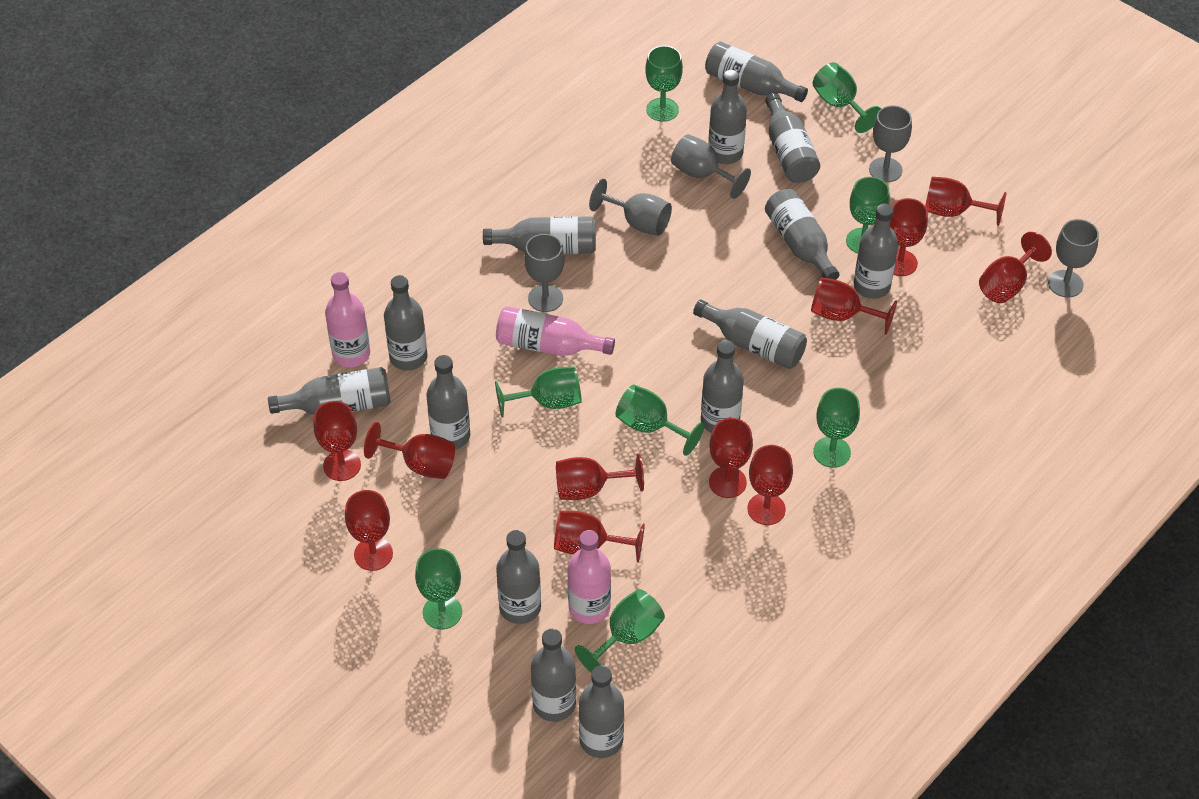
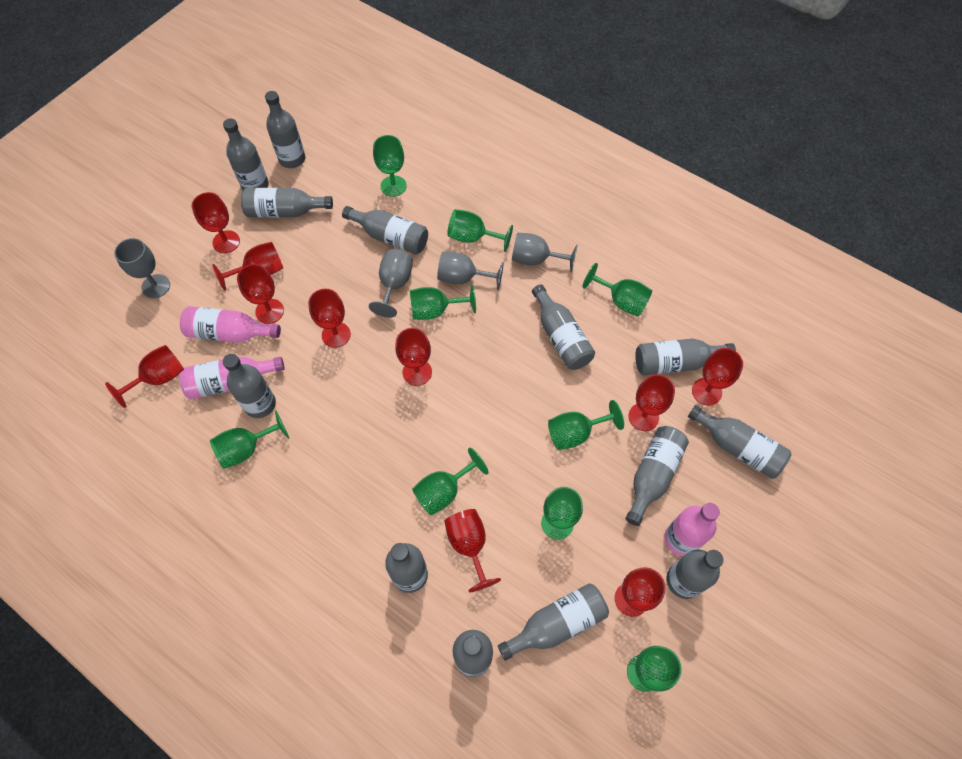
green goblet: [415,548,462,629] [495,366,582,417] [575,589,665,673] [615,385,705,456] [645,46,683,122] [813,63,881,133] [813,388,860,468] [846,177,890,253] = 8 -> [210,410,289,469] [373,135,407,197] [410,284,476,320] [412,448,489,516] [447,209,513,252] [541,487,583,540] [548,400,624,450] [582,263,652,316] [627,646,682,692] = 9
grey bottle: [268,367,391,415] [384,275,428,370] [426,355,470,449] [483,216,596,254] [496,530,541,624] [531,629,576,722] [579,666,624,758] [693,300,807,369] [701,340,744,433] [705,42,808,102] [708,70,747,164] [765,93,820,183] [765,189,840,280] [854,204,898,299] = 14 -> [223,119,269,190] [223,354,276,418] [241,188,333,217] [265,91,305,168] [342,206,428,255] [385,543,428,593] [453,630,493,677] [498,583,609,661] [532,284,595,370] [625,426,689,526] [635,338,736,375] [666,550,724,599] [688,405,791,479] = 13
grey goblet: [524,234,565,312] [589,178,672,236] [671,134,751,199] [869,105,912,182] [1048,219,1099,297] = 5 -> [114,238,170,298] [369,249,413,318] [437,252,504,291] [512,233,578,272] = 4
red goblet: [313,401,361,481] [345,490,393,571] [364,422,455,479] [554,511,645,563] [556,454,644,500] [709,418,753,498] [747,445,793,525] [811,278,897,335] [890,198,928,276] [925,177,1006,226] [979,232,1052,303] = 11 -> [105,345,183,408] [192,192,240,253] [212,242,283,291] [237,264,284,324] [308,289,351,348] [395,328,432,386] [444,509,501,592] [615,567,666,617] [629,374,675,431] [692,348,743,405] = 10

